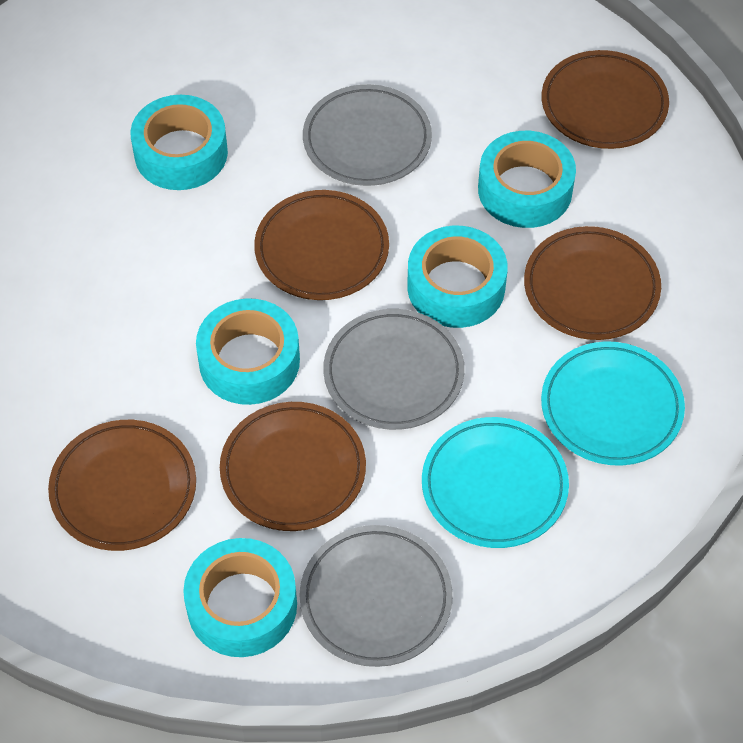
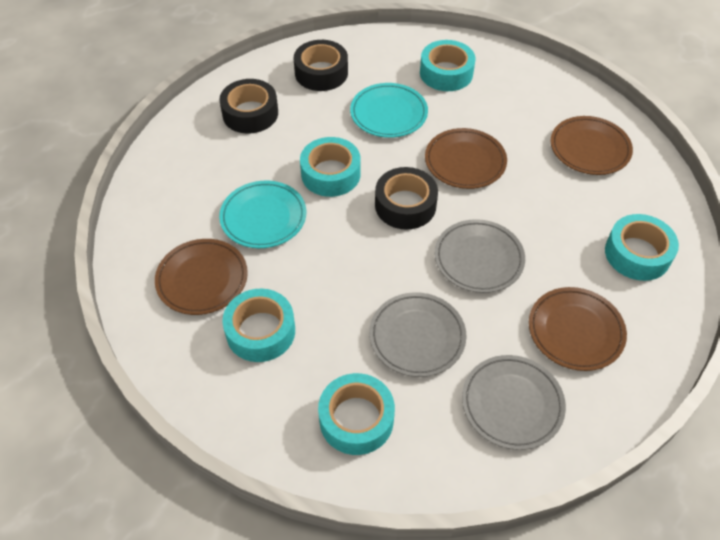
black tape: none = 0 -> [219,79,278,133] [294,40,348,91] [375,167,438,230] = 3
brown plate: [48,420,196,551] [220,402,366,531] [254,190,389,300] [524,226,661,340] [541,50,669,149] = 5 -> [155,239,248,315] [425,128,507,189] [529,287,627,371] [550,116,633,175] = 4

